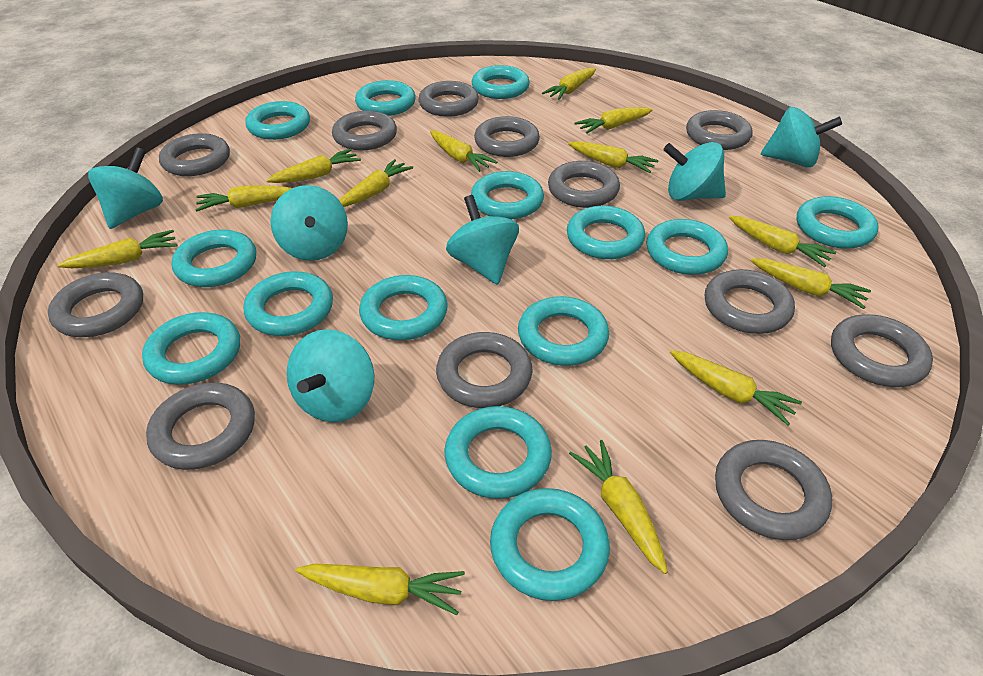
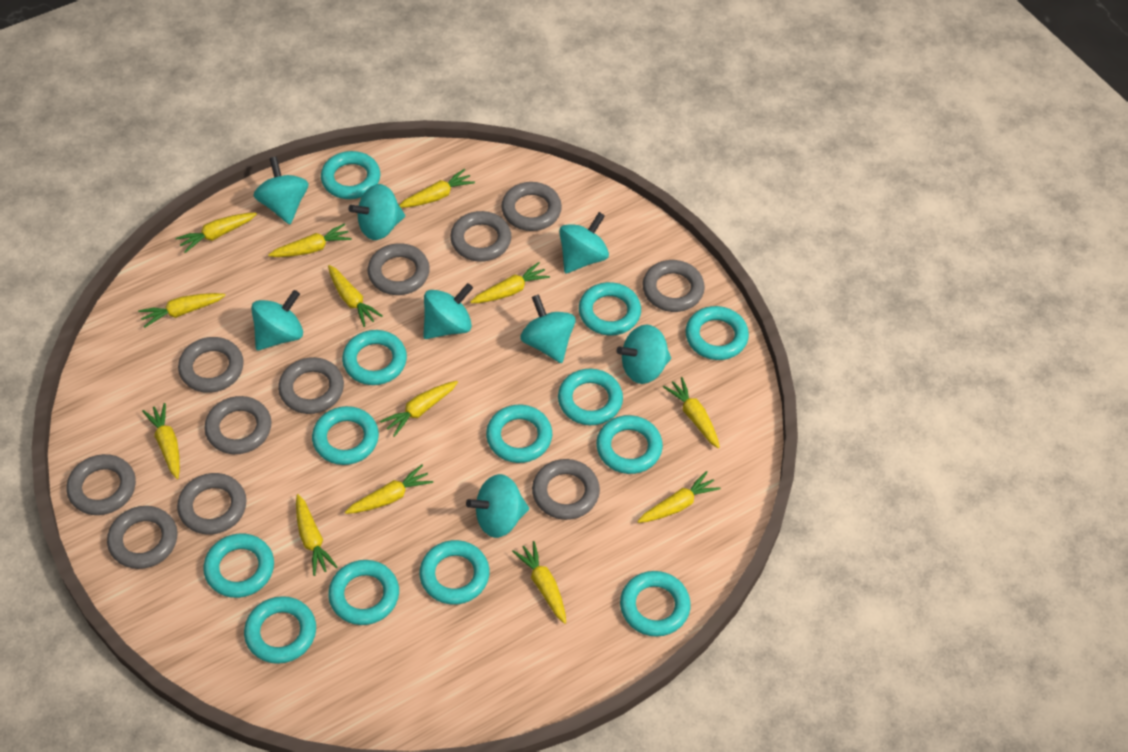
grey ring: [48,272,143,337] [146,383,255,470] [159,133,230,176] [332,111,397,150] [418,81,479,117] [436,332,533,408] [474,116,540,157] [548,161,620,208] [686,110,752,150] [705,269,795,334] [715,440,832,540] [831,314,933,387] = 12 -> [67,454,136,515] [107,506,177,569] [177,473,247,534] [178,337,244,393] [204,396,271,454] [278,357,344,414] [368,243,430,295] [450,211,511,262] [501,182,562,231] [532,459,600,520] [643,260,705,312] = 11
turquoise ring: [142,312,240,385] [171,230,256,287] [244,271,333,336] [245,101,310,140] [355,80,416,116] [359,275,448,340] [444,406,552,499] [471,171,544,219] [472,65,530,99] [490,488,610,601] [518,296,609,366] [567,206,645,259] [646,219,728,275] [797,196,878,249] = 14 -> [203,533,274,598] [244,596,316,664] [312,406,379,465] [321,151,380,199] [328,560,399,625] [342,330,407,385] [419,540,490,605] [486,405,552,463] [558,369,623,425] [579,282,641,335] [596,415,663,474] [620,571,691,637] [685,306,749,360] = 13
turquoise spinning top: [88,147,163,229] [271,185,348,261] [287,329,374,423] [446,195,519,285] [663,142,726,201] [761,107,842,167] = 6 -> [251,290,303,351] [253,157,309,225] [348,184,405,240] [423,283,473,339] [466,474,529,538] [520,294,575,363] [559,212,609,273] [616,325,671,384] = 8

